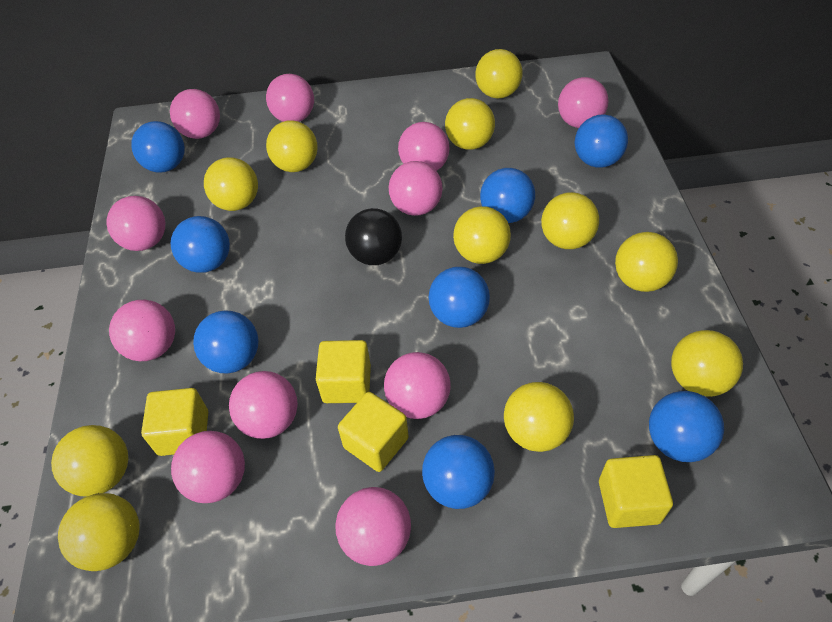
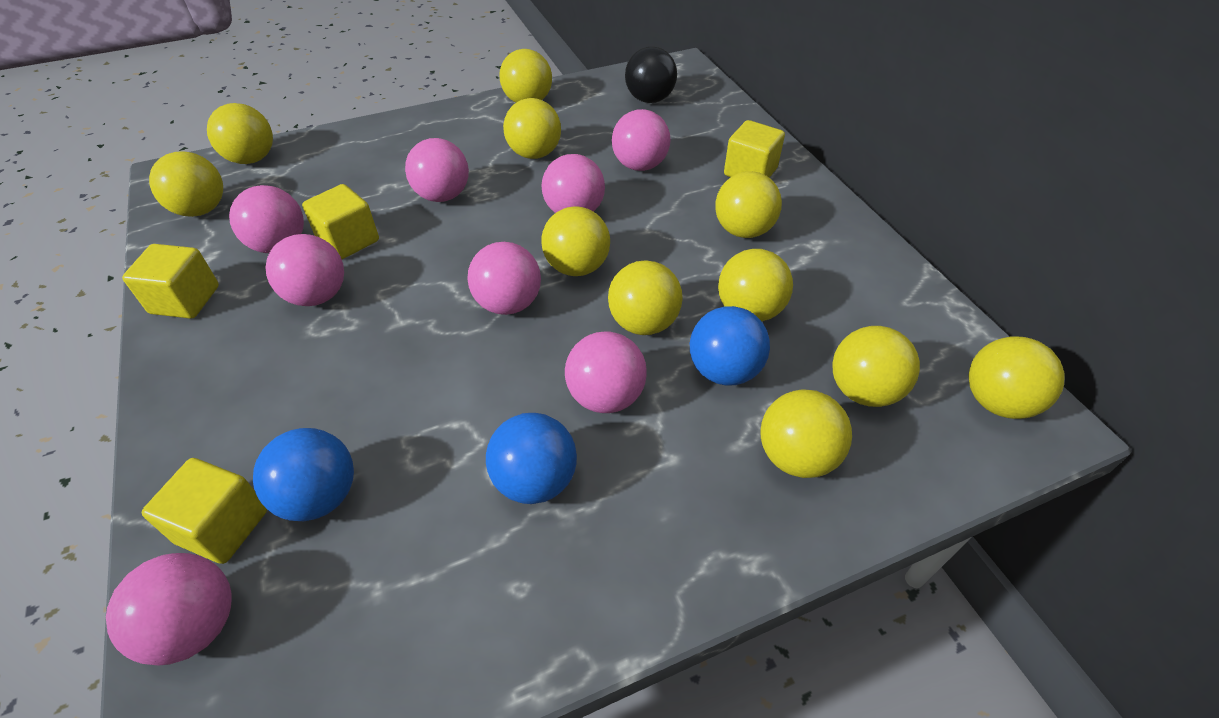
blue ball: [131,121,185,172] [171,216,230,273] [193,310,259,374] [422,435,495,509] [429,267,490,328] [480,168,535,223] [575,114,628,167] [649,391,724,462] = 8 -> [253,428,354,521] [486,413,577,504] [690,306,770,386] = 3
pink ball: [106,196,165,251] [109,300,175,361] [170,89,220,139] [171,431,245,503] [229,371,298,439] [266,74,314,122] [335,487,411,566] [384,352,451,419] [389,161,443,216] [398,122,450,171] [558,77,608,128] = 11 -> [106,553,232,666] [229,185,304,253] [266,234,344,306] [405,138,469,202] [467,242,541,315] [542,154,605,213] [565,331,647,413] [612,109,671,171] = 8

